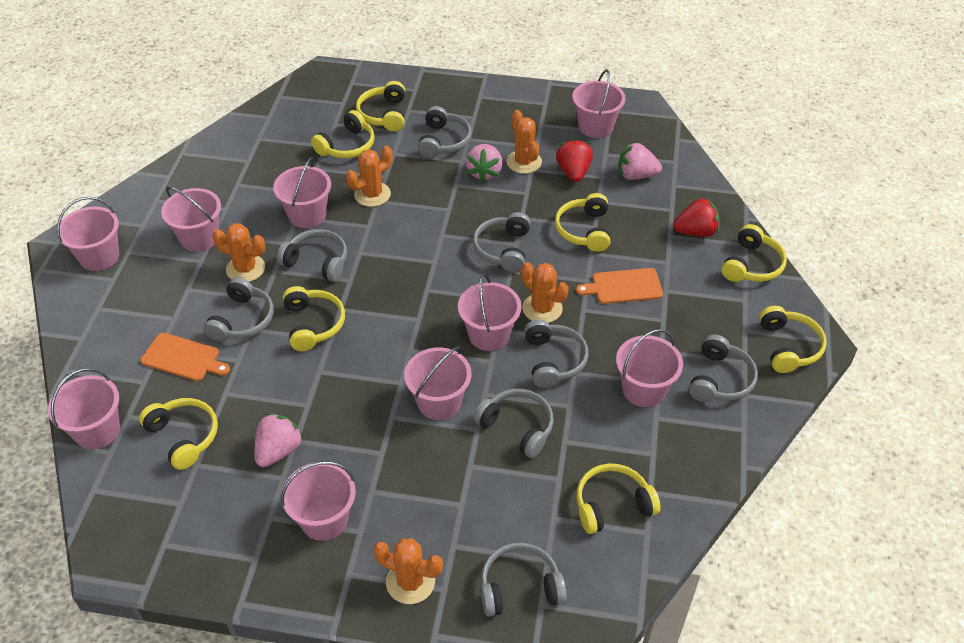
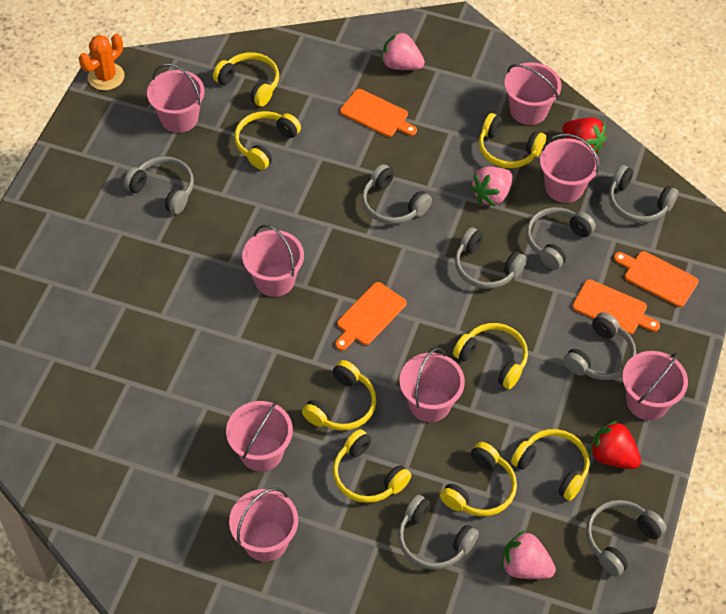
orange cactus: [212,223,265,282] [346,145,392,207] [373,538,443,604] [507,110,542,174] [521,262,569,323] = 5 -> [79,34,125,90] = 1
orange cutting board: [140,333,230,381] [576,268,663,304] = 2 -> [335,282,407,351] [340,89,417,137] [572,279,660,334] [614,251,699,307] = 4
pink bucket: [48,368,120,449] [57,197,119,271] [161,187,221,252] [273,157,331,228] [281,461,356,541] [404,346,472,420] [458,273,522,351] [572,70,626,138] [616,329,683,407] = 9 -> [147,63,205,133] [226,400,293,472] [229,488,298,562] [242,225,304,297] [399,348,465,422] [504,62,562,125] [540,134,599,203] [622,351,688,420] = 8

